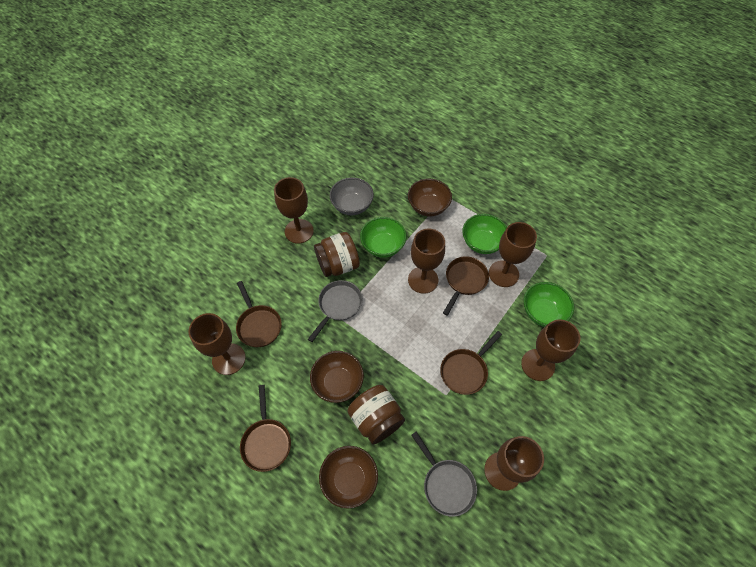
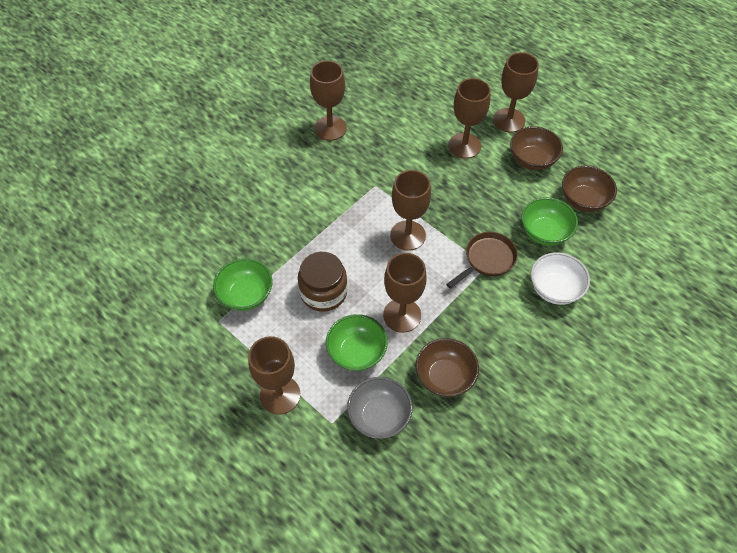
brown jar: [314,232,360,277] [348,385,405,445] = 2 -> [298,252,348,312] = 1
brown pan: [236,281,282,347] [240,385,291,472] [440,331,502,395] [443,256,489,316] = 4 -> [446,232,518,289] = 1
grey pan: [308,280,362,342] [411,432,477,517] = 2 -> none = 0
white bowl: none = 0 -> [531,252,590,305] = 1

